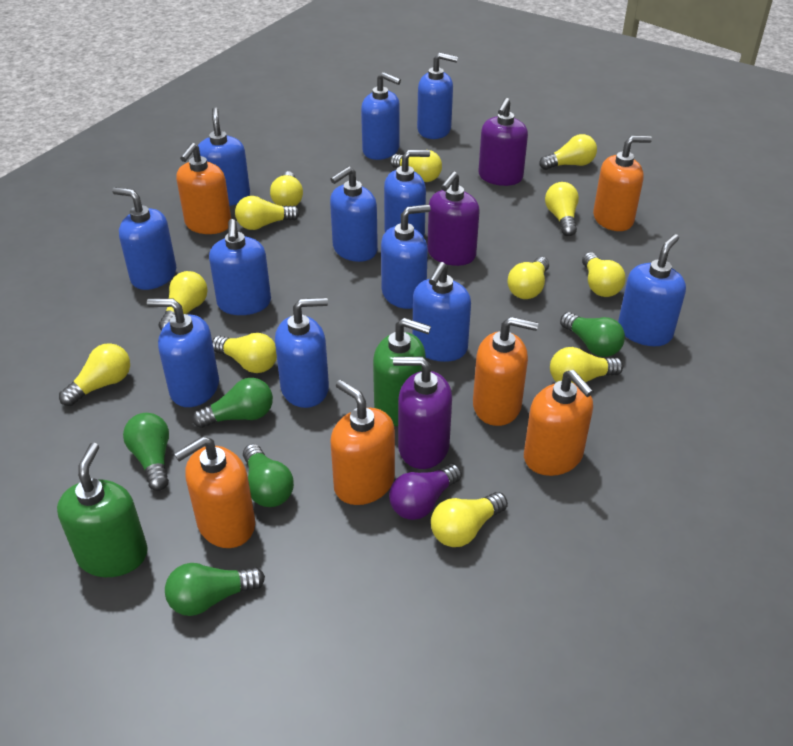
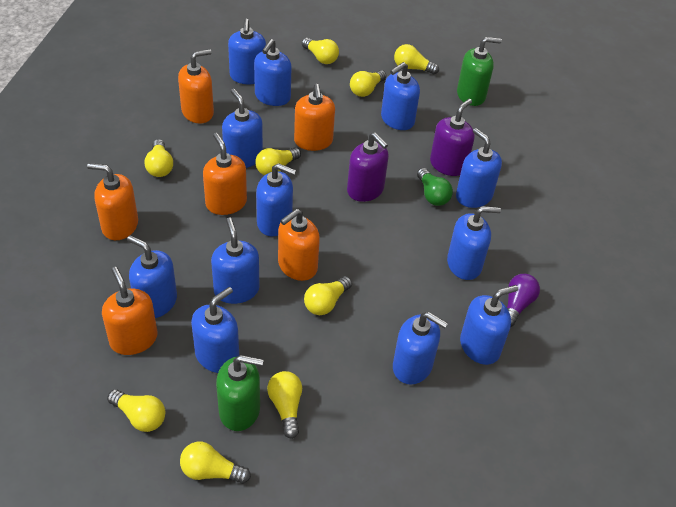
green light bulb: [123,413,169,491] [165,563,265,616] [192,378,273,428] [243,444,294,507] [560,312,625,357] = 5 -> [417,168,453,206] = 1
purple soap dispenser: [393,357,452,469] [427,172,480,266] [478,98,528,186] = 3 -> [347,132,389,202] [430,99,475,176] = 2
yellow light bulb: [59,343,130,406] [159,271,208,331] [212,333,277,373] [235,196,300,230] [270,171,303,206] [390,150,442,182] [431,492,508,547] [508,257,549,299] [539,134,597,170] [545,182,579,236] [550,347,623,383] [582,252,626,297] = 12 -> [107,389,165,432] [145,139,173,177] [180,442,251,484] [255,147,301,175] [267,371,302,439] [302,38,339,64] [304,276,352,315] [350,70,386,97] [394,44,439,75] = 9

